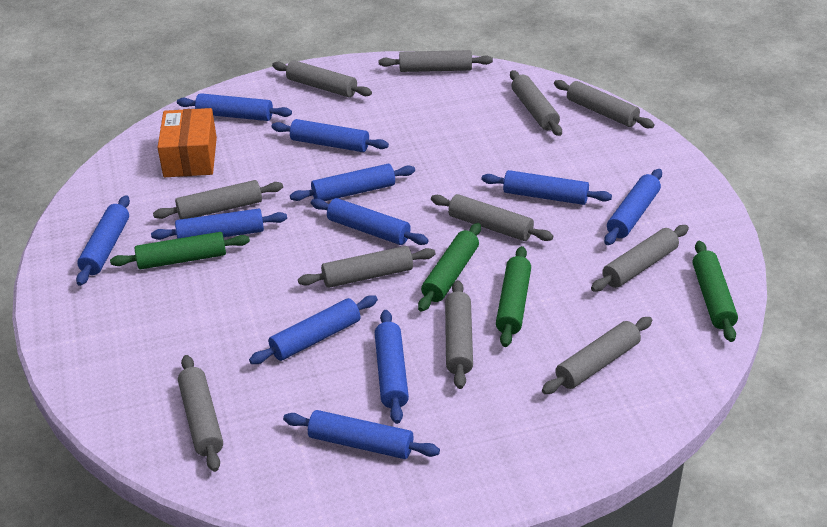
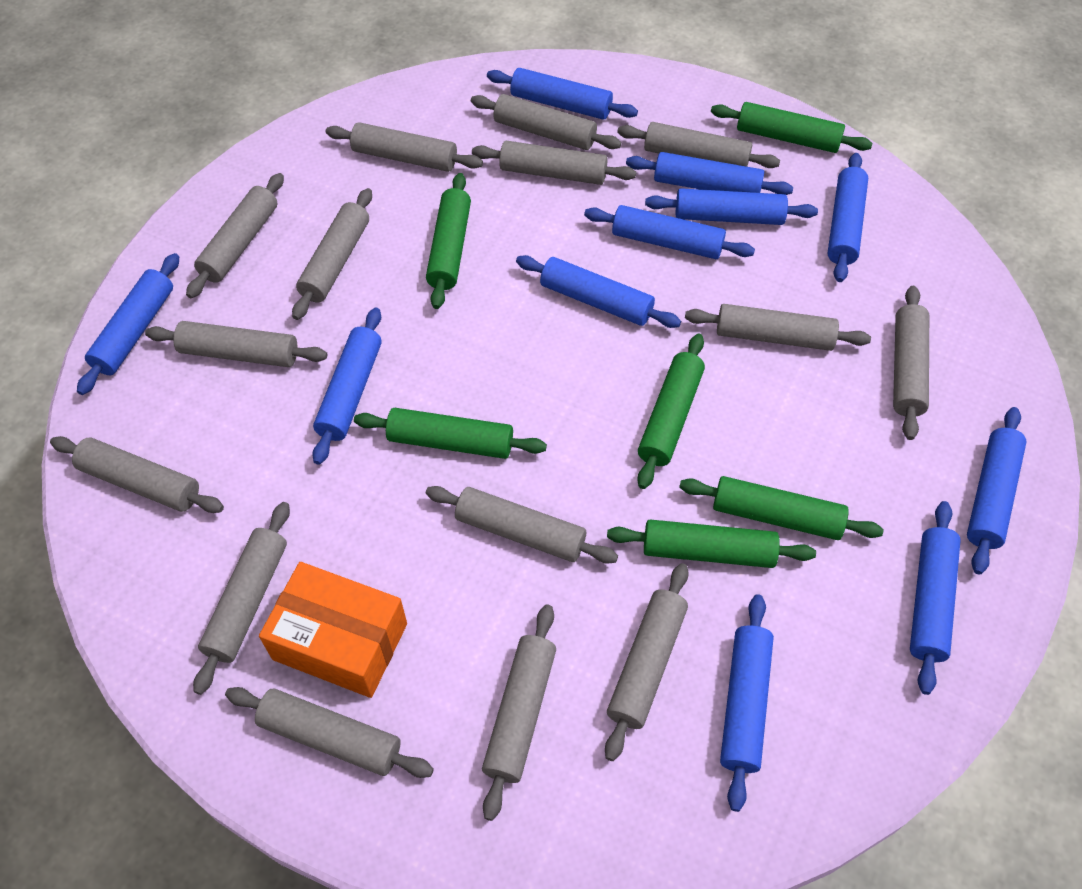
green rolling pin: [110,232,250,269] [418,223,481,312] [496,246,531,347] [693,241,738,342] = 4 -> [354,408,547,459] [426,173,471,309] [607,519,816,568] [637,334,705,489] [679,476,884,540] [711,102,872,153] = 6
grey rolling pin: [153,180,283,219] [178,355,223,472] [272,60,372,97] [298,246,435,288] [379,50,493,72] [431,194,553,241] [445,280,473,389] [510,70,562,136] [542,317,652,394] [554,80,655,128] [591,225,689,292] = 11 -> [50,436,224,513] [145,321,327,367] [186,173,284,298] [193,502,290,695] [225,687,434,778] [292,188,372,320] [326,122,483,172] [426,486,618,563] [471,94,622,150] [472,141,636,185] [482,605,556,821] [605,563,689,761] [617,122,780,168] [685,304,871,351] [893,286,929,440] = 15

